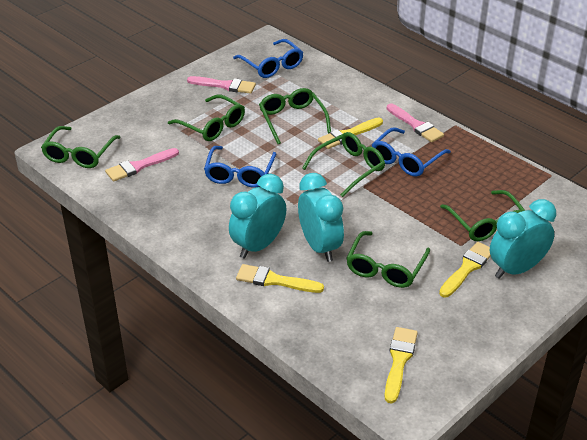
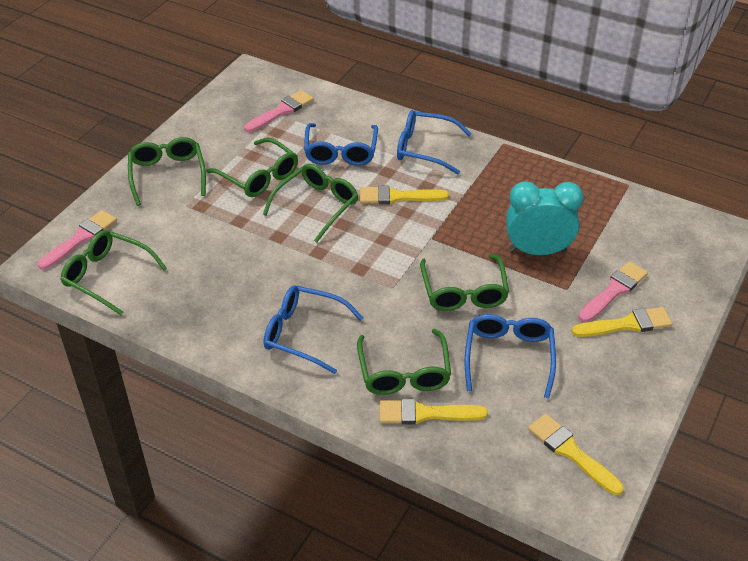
blue glasses: [204,146,276,187] [233,39,304,78] [372,127,451,176] = 3 -> [264,285,363,374] [304,123,378,166] [397,110,472,175] [465,314,556,398] = 4
turquoise clock: [229,174,286,259] [298,173,344,262] [490,199,556,279] = 3 -> [506,181,583,255] = 1

